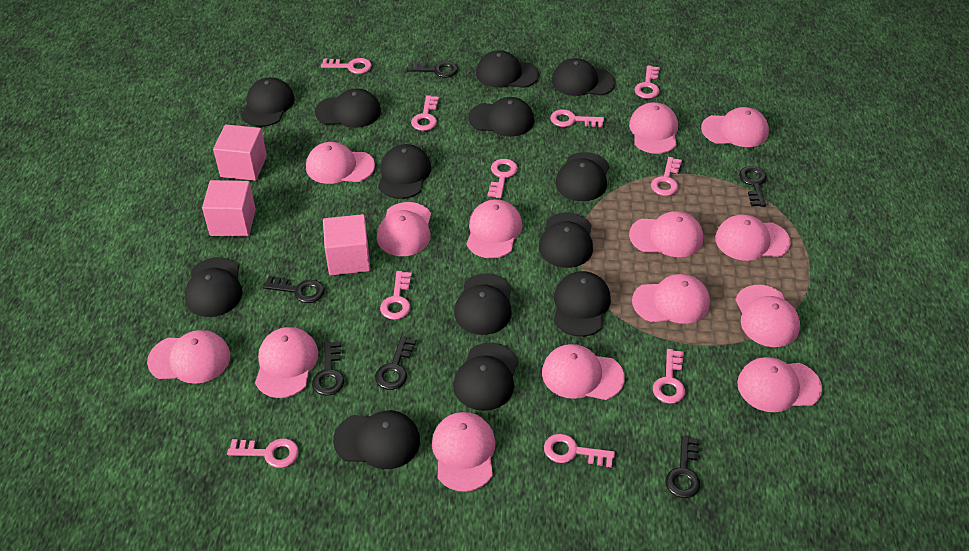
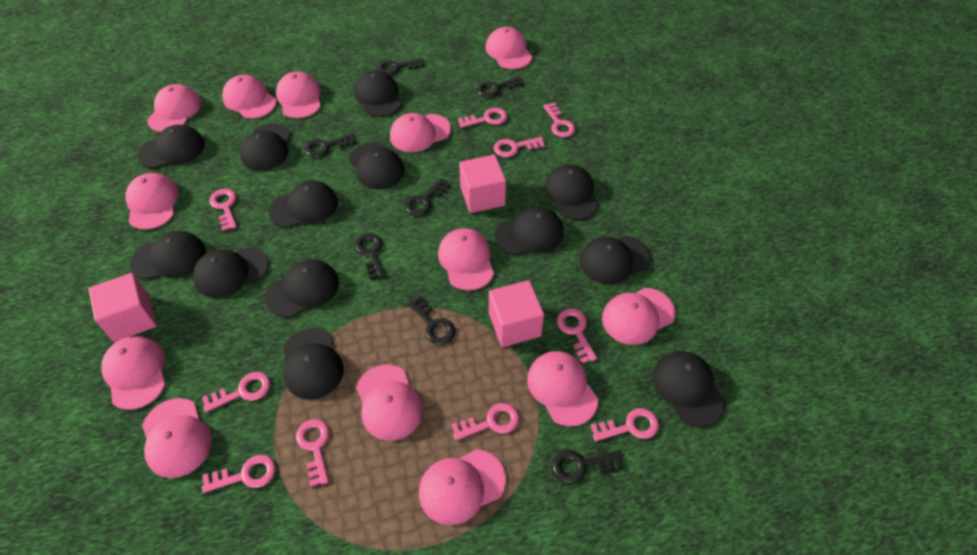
black key: [263,276,324,303] [312,341,344,396] [375,336,416,390] [407,62,458,78] [665,436,700,498] [739,166,767,207] = 6 -> [304,133,356,158] [355,233,385,280] [377,58,424,75] [405,178,451,216] [408,296,456,345] [477,76,524,98] [552,450,624,483] = 7
pink cap: [147,330,230,384] [255,327,319,398] [306,142,375,184] [377,202,431,256] [432,412,495,492] [467,199,522,259] [542,344,625,400] [629,102,678,154] [629,211,703,257] [632,274,710,324] [701,107,769,147] [715,214,791,261] [736,285,800,347] [737,357,822,412] = 14 -> [102,336,166,410] [125,173,179,230] [142,398,212,478] [147,84,201,132] [222,75,277,119] [276,71,321,118] [356,365,423,441] [390,113,451,152] [419,449,506,525] [438,228,494,291] [485,27,533,69] [527,351,598,427] [602,288,675,345] = 13

